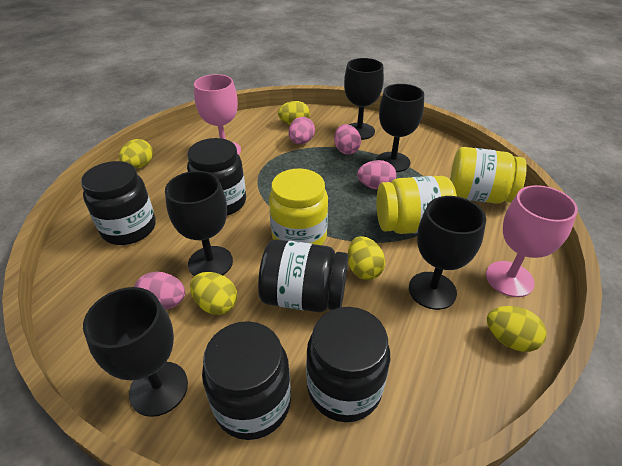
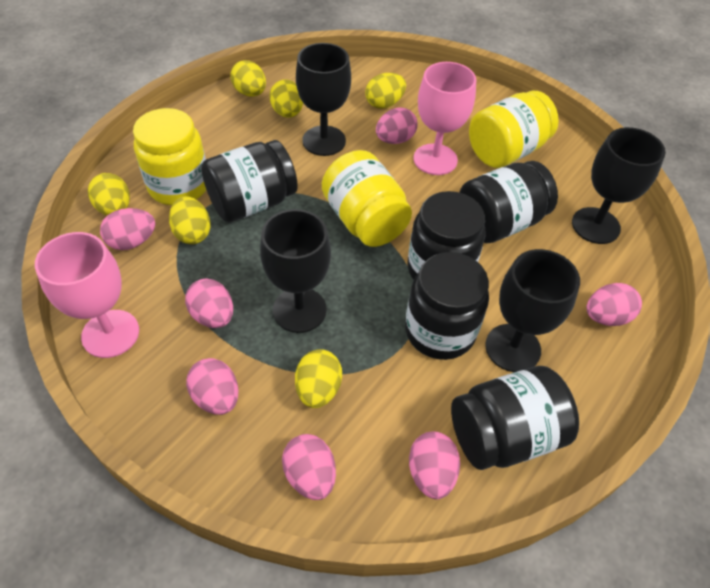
black goblet: [83,287,188,417] [165,171,233,276] [344,58,384,140] [376,84,424,172] [409,196,486,310] = 5 -> [260,209,331,333] [296,43,351,156] [485,249,580,372] [572,127,666,244] = 4
pink egg: [134,272,185,310] [289,117,315,144] [334,124,361,154] [357,160,396,190] = 4 -> [100,208,155,250] [185,278,233,328] [186,358,239,415] [282,434,336,500] [376,107,418,144] [409,432,460,499] [586,283,642,326] = 7
yellow egg: [119,139,153,169] [190,272,237,315] [278,101,310,125] [348,236,385,280] [487,306,546,352] = 5 -> [88,173,130,215] [169,196,211,244] [230,60,266,97] [269,80,303,118] [295,349,342,408] [365,73,406,109] = 6

